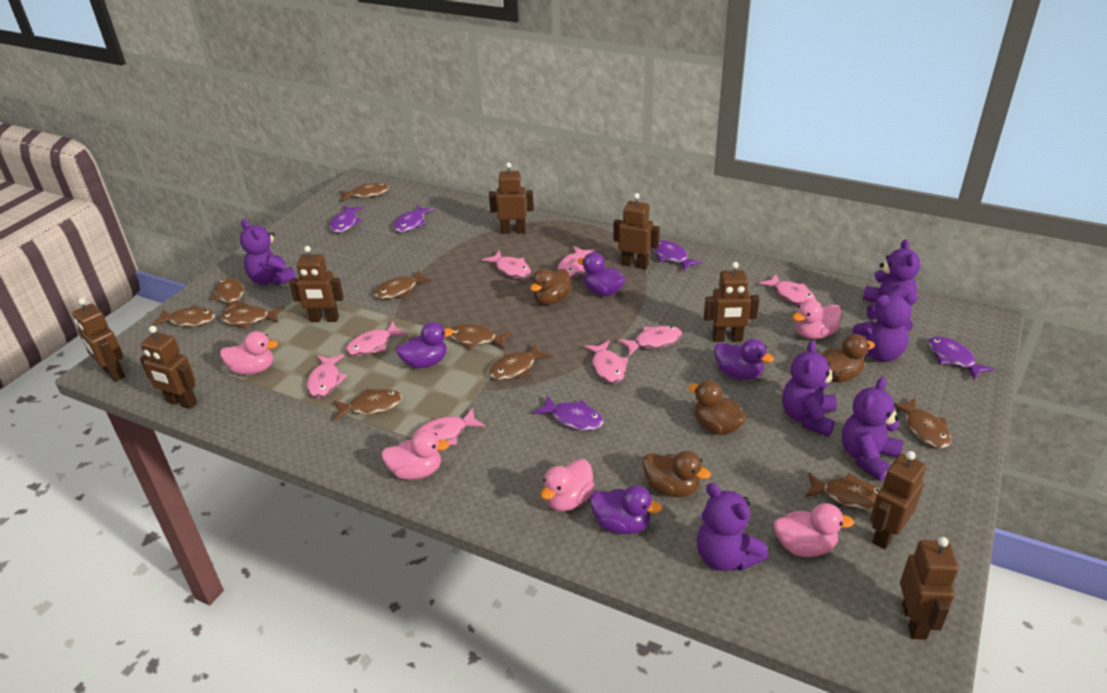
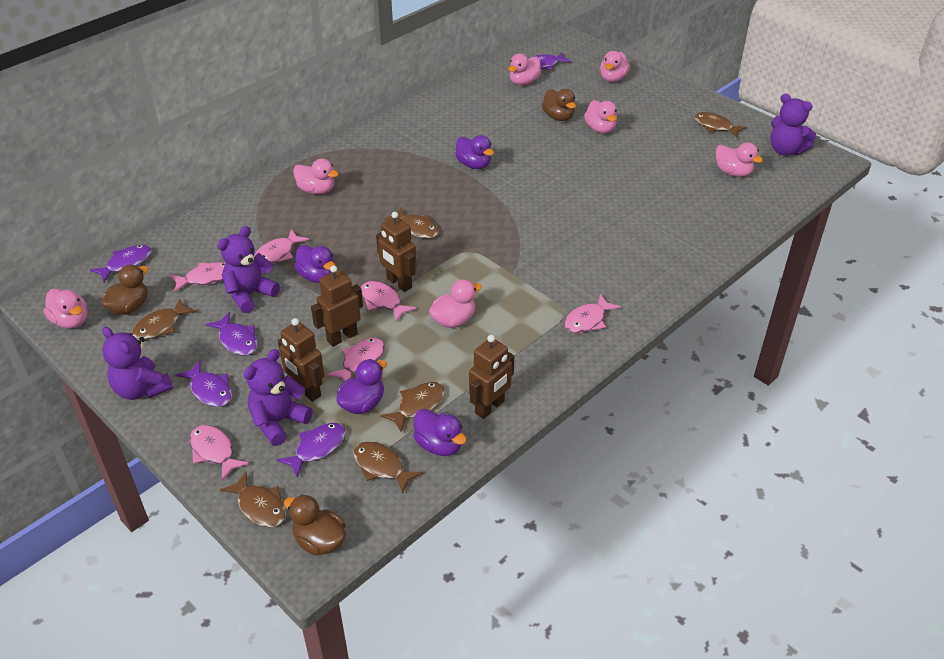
brown duck: [530,268,572,305] [643,451,711,497] [689,380,746,435] [820,334,875,382] = 4 -> [101,265,149,315] [284,494,346,556] [542,89,576,121] = 3
brown fish: [152,305,215,326] [210,278,249,313] [220,306,283,329] [333,389,403,421] [339,183,389,202] [374,270,432,299] [450,324,512,350] [489,343,552,380] [805,472,881,510] [896,397,951,448] = 10 -> [132,298,197,340] [220,471,286,527] [353,441,423,494] [380,382,445,432] [384,208,439,239] [694,112,747,138] = 6
brown robot: [72,298,125,382] [140,326,197,409] [289,246,344,322] [489,162,534,234] [613,193,660,269] [704,262,759,342] [870,451,926,549] [900,537,958,640] = 8 -> [278,318,325,402] [311,265,363,347] [376,212,417,292] [469,335,514,419] = 4
pink duck: [220,331,278,375] [381,430,450,480] [541,459,595,511] [774,503,854,557] [792,299,842,339] = 5 -> [43,289,88,329] [293,158,339,194] [429,279,482,328] [508,54,541,85] [584,100,617,133] [600,51,630,82] [716,142,763,177] = 7
pink fish: [306,354,347,398] [345,322,408,356] [414,408,485,445] [482,250,531,278] [558,246,595,278] [584,340,628,383] [618,326,682,356] [759,274,816,305] = 8 -> [170,262,225,293] [190,425,249,480] [254,229,309,264] [327,338,385,381] [361,281,416,322] [564,294,621,334] = 6
purple teddy bear: [240,219,296,286] [697,483,768,571] [782,340,837,437] [842,377,903,481] [851,293,918,362] [863,239,921,320] = 6 -> [102,326,173,400] [217,226,280,313] [243,349,313,446] [770,94,817,156] = 4

